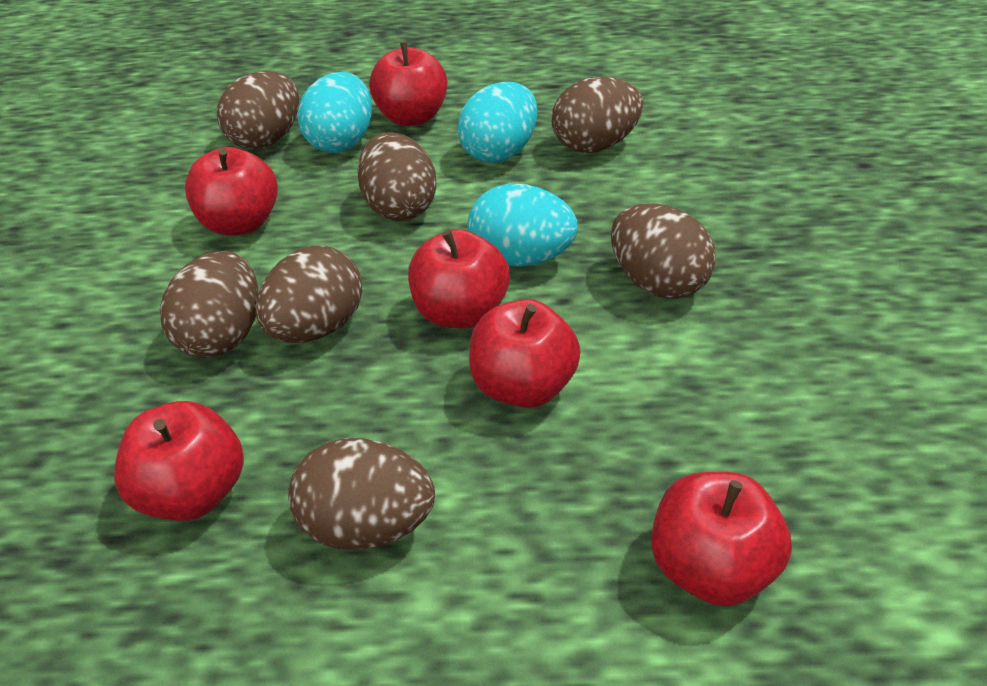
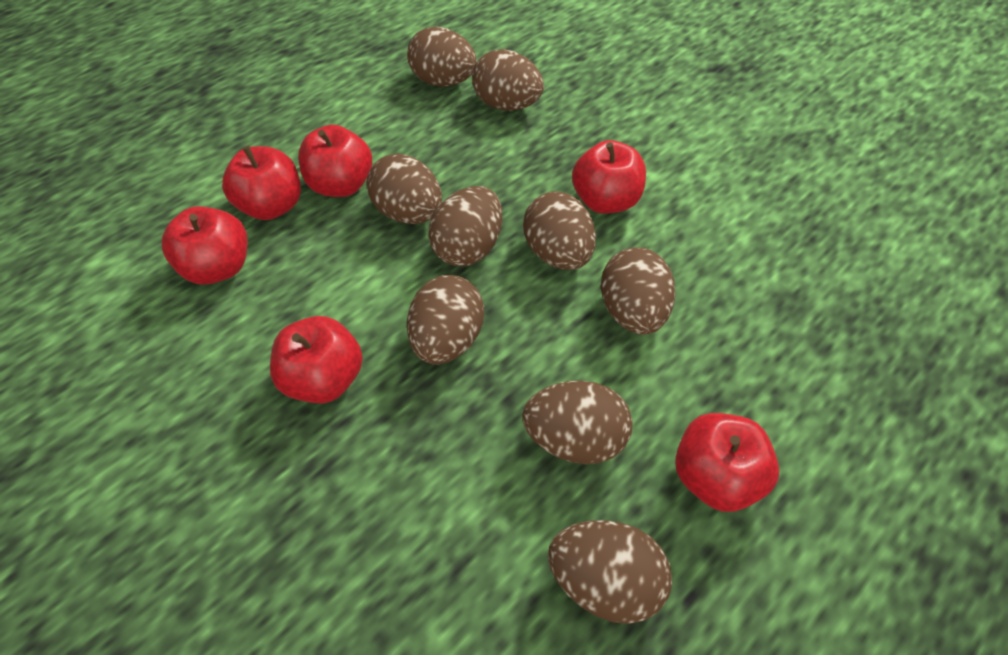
brown egg: [160,251,258,358] [217,71,299,150] [256,246,362,343] [288,438,435,550] [357,132,437,221] [552,77,643,153] [611,203,716,299] = 7 -> [367,153,442,224] [407,27,477,87] [407,275,484,365] [428,186,502,266] [472,49,544,111] [522,380,633,464] [523,191,596,270] [548,520,672,624] [601,247,675,335] = 9
turquoise egg: [298,72,372,153] [457,82,537,163] [468,183,578,267] = 3 -> none = 0

